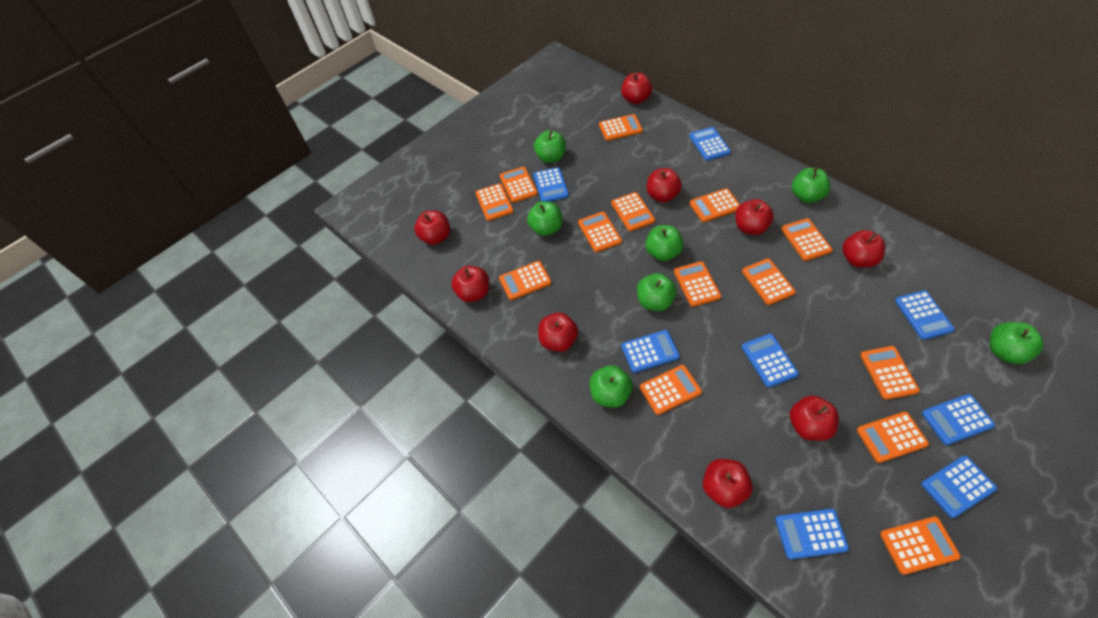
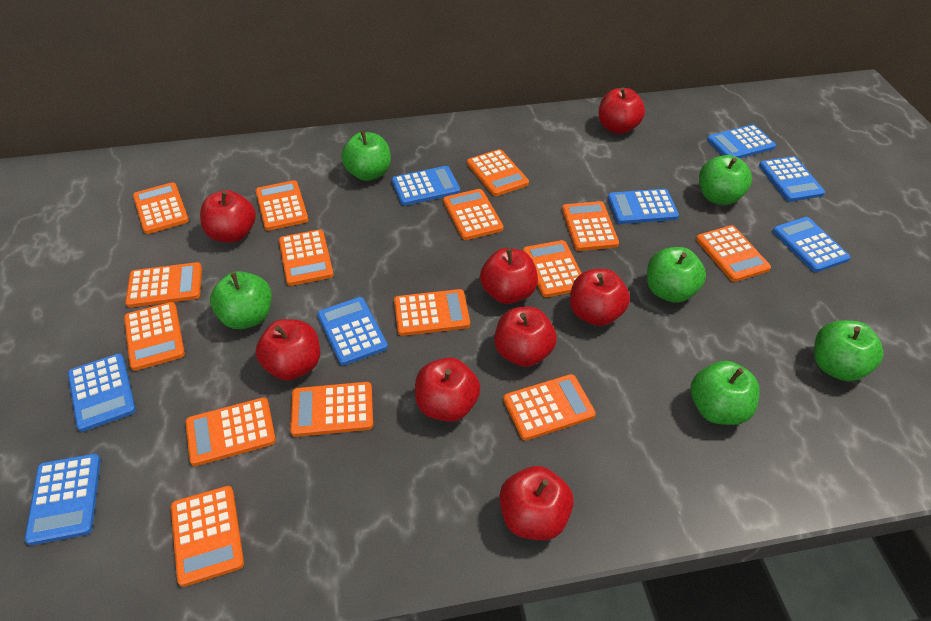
green apple: [527,201,562,236] [534,130,566,163] [590,365,633,407] [637,273,677,311] [645,225,684,261] [792,168,831,203] [990,322,1044,364] = 7 -> [210,271,272,329] [341,130,391,181] [647,247,706,303] [691,361,760,425] [699,155,752,205] [814,320,883,381] = 6
orange calculator: [476,183,514,221] [499,261,551,300] [500,167,538,203] [578,212,622,252] [599,114,643,141] [611,192,655,231] [640,365,702,415] [674,261,721,307] [690,188,740,222] [742,258,796,305] [781,218,832,261] [857,412,929,463] [860,346,920,400] [880,516,961,575] = 14 -> [124,302,185,371] [125,262,202,308] [133,182,189,234] [171,486,244,587] [185,397,276,466] [256,180,308,231] [279,229,334,286] [290,382,373,437] [394,289,470,336] [443,189,504,240] [467,149,529,196] [503,374,596,441] [523,240,582,297] [562,201,619,251] [696,225,771,282] = 15
red apple: [414,211,450,245] [451,266,489,302] [538,312,578,352] [621,73,652,104] [647,168,682,202] [703,459,753,508] [735,199,774,235] [790,395,839,441] [842,230,885,267] = 9 -> [200,190,256,242] [256,319,320,381] [415,358,480,422] [480,248,538,304] [494,307,557,367] [500,466,574,540] [570,269,630,326] [599,87,645,134] = 8

